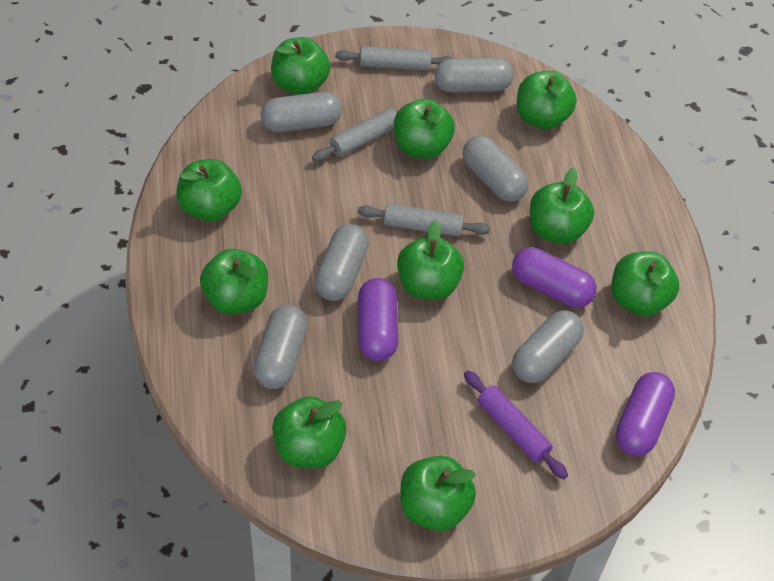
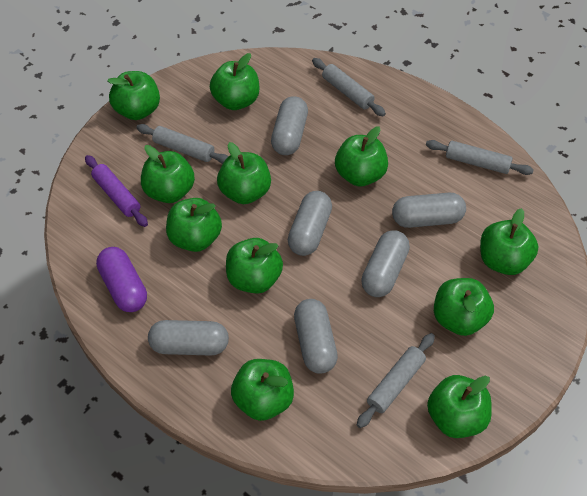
green apple: [177,159,242,221] [200,249,268,315] [271,37,330,95] [272,396,347,468] [394,99,455,159] [397,220,464,300] [400,456,476,531] [517,71,577,129] [530,167,594,244] [611,252,679,316] = 10 -> [107,71,160,120] [141,145,195,203] [166,198,222,252] [210,53,259,110] [217,142,271,204] [226,238,283,294] [231,359,294,421] [335,126,388,186] [427,375,492,438] [434,278,494,336] [480,208,538,275] = 11
grey rolling pin: [312,104,407,161] [335,46,454,71] [357,204,490,237] = 3 -> [136,124,228,164] [312,58,386,116] [357,333,435,428] [426,140,534,175] = 4
purple capsule: [358,278,398,361] [512,247,597,308] [616,372,675,456] = 3 -> [96,247,147,312] = 1

